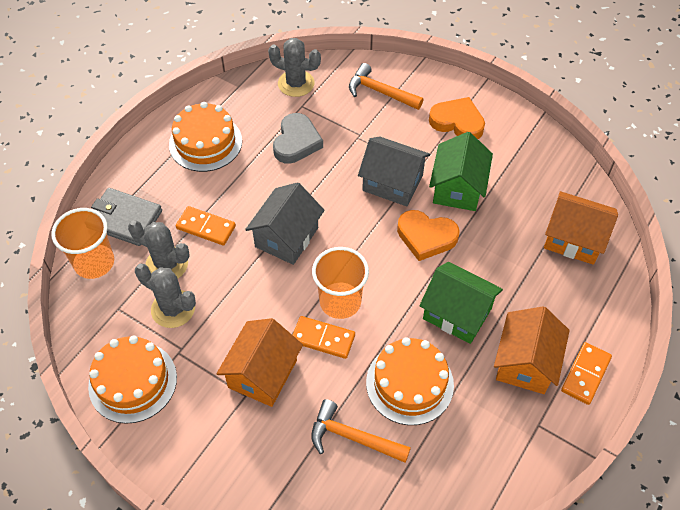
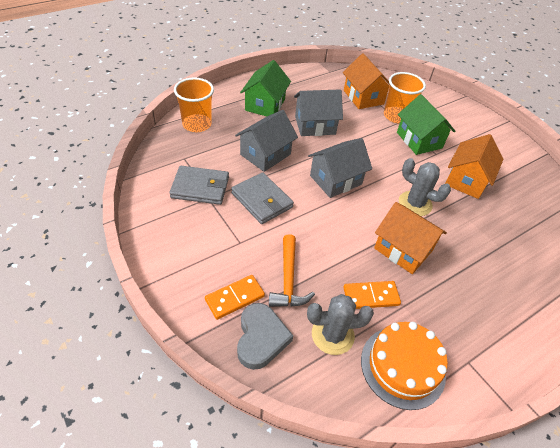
grey cactus: [128,220,190,279] [135,264,196,328] [268,38,321,97] = 3 -> [307,294,374,355] [399,158,451,216] = 2
grey house: [245,182,325,265] [358,137,430,207] = 2 -> [235,110,298,172] [294,89,343,136] [308,138,372,198] = 3
grey wallet: [91,188,162,246] = 1 -> [169,166,229,205] [231,172,294,224] = 2
orange cake: [88,336,177,424] [169,102,242,172] [366,337,454,425] = 3 -> [361,322,448,410] = 1
orange domino: [176,206,236,245] [293,316,355,359] [561,342,612,405] = 3 -> [205,275,265,320] [343,281,401,309] = 2
orange hammer: [311,399,411,463] [349,63,424,110] = 2 -> [269,234,315,307] = 1
orange heart: [397,210,459,261] [429,97,485,139] = 2 -> none = 0

